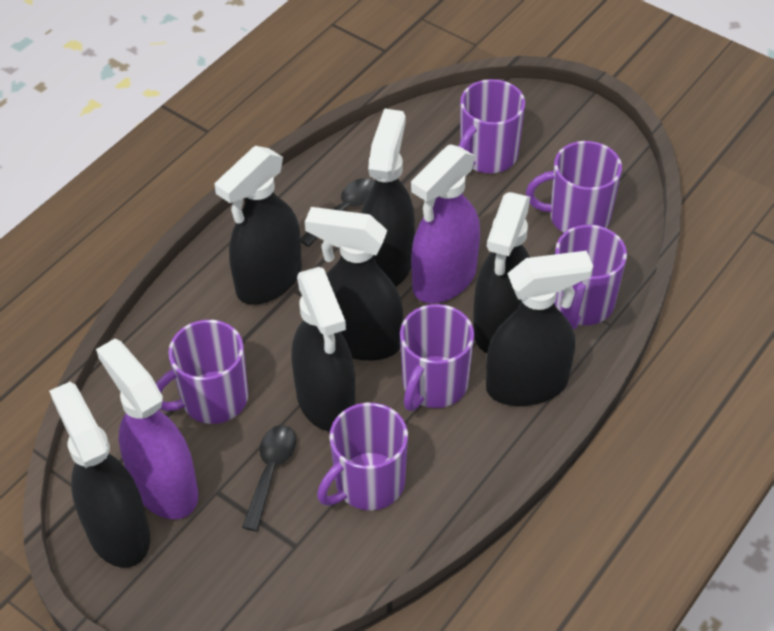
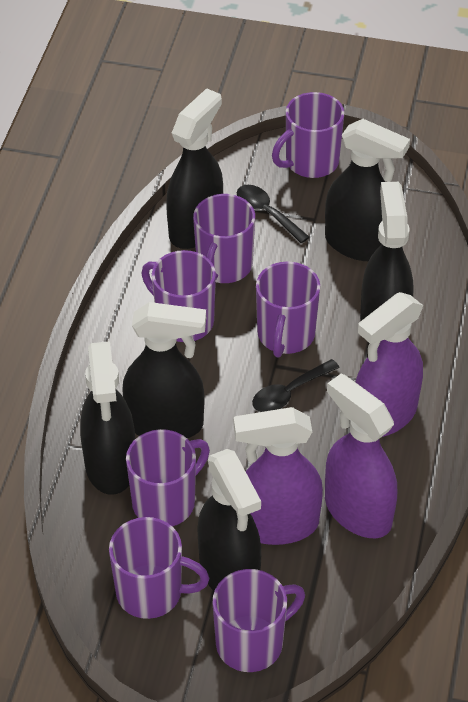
black spray bottle: [49,382,150,568] [214,146,302,305] [291,267,355,431] [305,207,403,361] [361,108,415,287] [473,192,530,353] [486,251,593,406] = 7 -> [80,341,135,495] [122,302,206,438] [166,88,223,249] [197,449,261,591] [325,119,410,261] [360,182,413,321] = 6
purple mug: [156,320,248,424] [317,403,408,510] [400,304,474,411] [459,79,525,173] [526,141,622,233] [554,225,627,329] = 6 -> [109,517,209,619] [126,429,210,526] [141,250,216,342] [193,194,255,283] [213,569,305,672] [256,261,320,358] [272,92,345,178] = 7
purple spray bottle: [96,339,198,519] [411,144,480,303] = 2 -> [234,407,323,545] [325,373,397,538] [356,292,423,437] = 3

